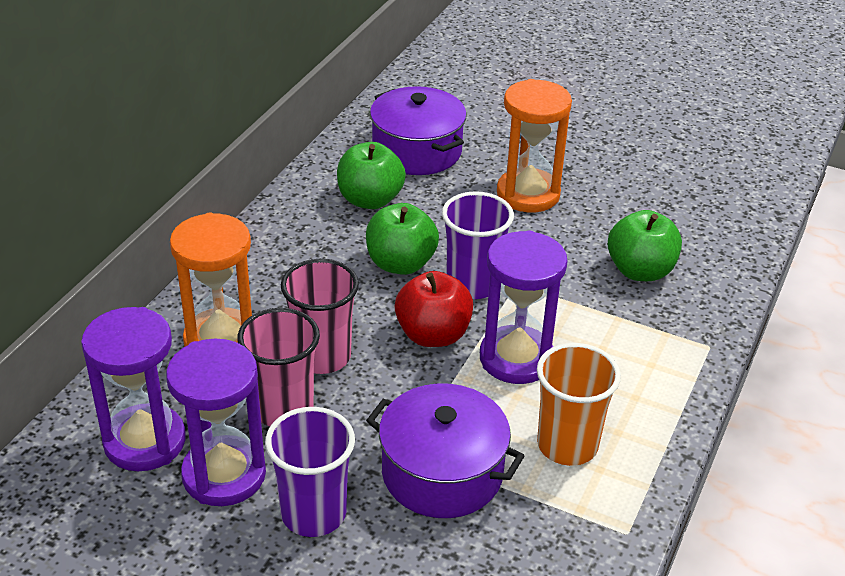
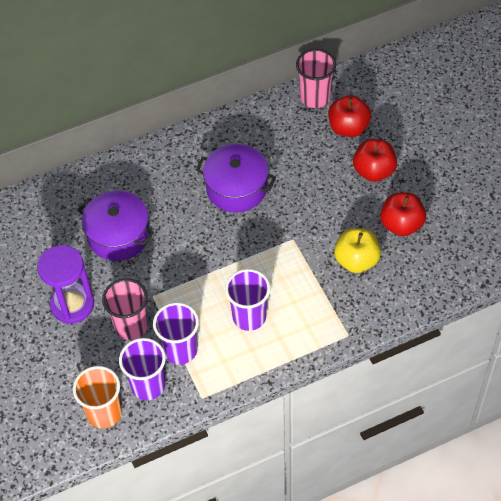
green apple: [337,142,406,209] [366,203,439,275] [607,210,682,281] = 3 -> none = 0
orange hourglass: [170,213,252,347] [497,79,572,212] = 2 -> none = 0
purple cup: [265,407,355,537] [442,191,514,299] = 2 -> [119,338,166,400] [153,303,199,365] [225,269,271,331] = 3
purple hourglass: [81,307,186,471] [166,339,266,506] [480,230,568,384] = 3 -> [37,245,94,324] = 1
red apple: [395,271,473,347] = 1 -> [328,95,371,137] [353,139,397,182] [380,193,426,236] = 3
yellow apple: none = 0 -> [334,228,381,273] = 1

